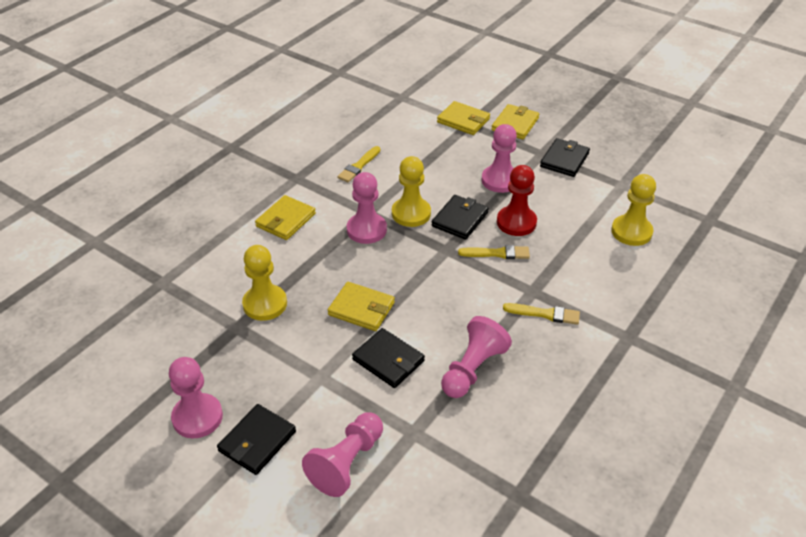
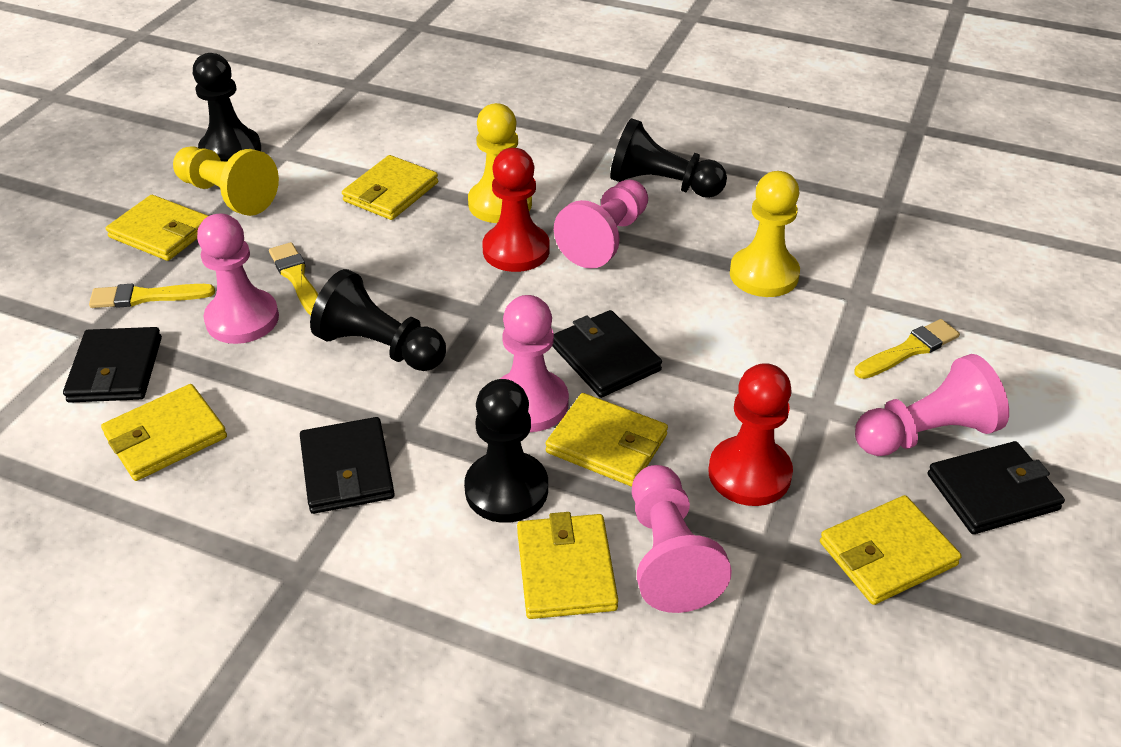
black pawn: none = 0 -> [193,53,261,161] [310,269,446,371] [464,379,548,523] [610,118,727,198] = 4
red pawn: [497,165,537,236] = 1 -> [482,148,550,272] [708,363,793,506] = 2
yellow wallet: [255,195,316,240] [328,282,395,331] [437,101,490,135] [492,104,539,140] = 4 -> [101,384,227,481] [106,195,208,261] [342,155,438,220] [517,512,618,619] [545,393,668,487] [820,495,962,605] = 6

